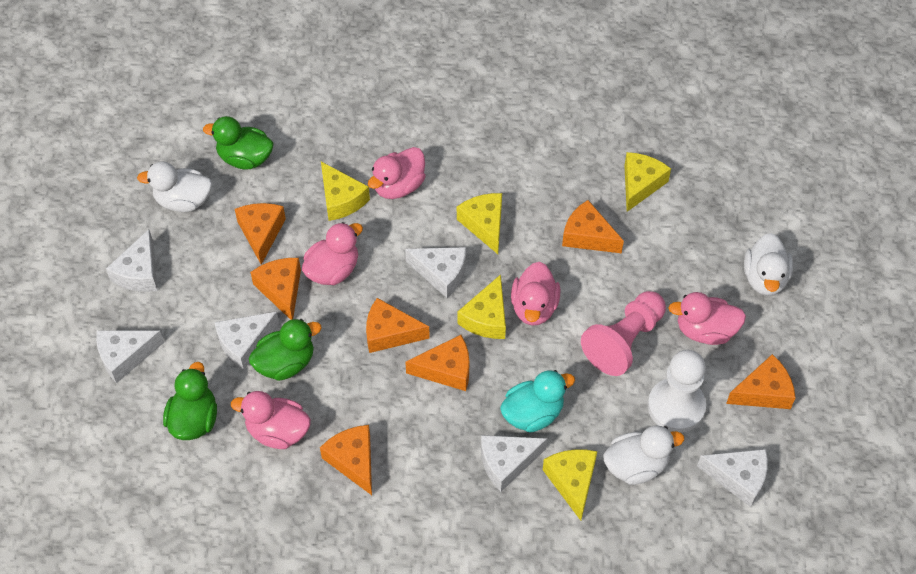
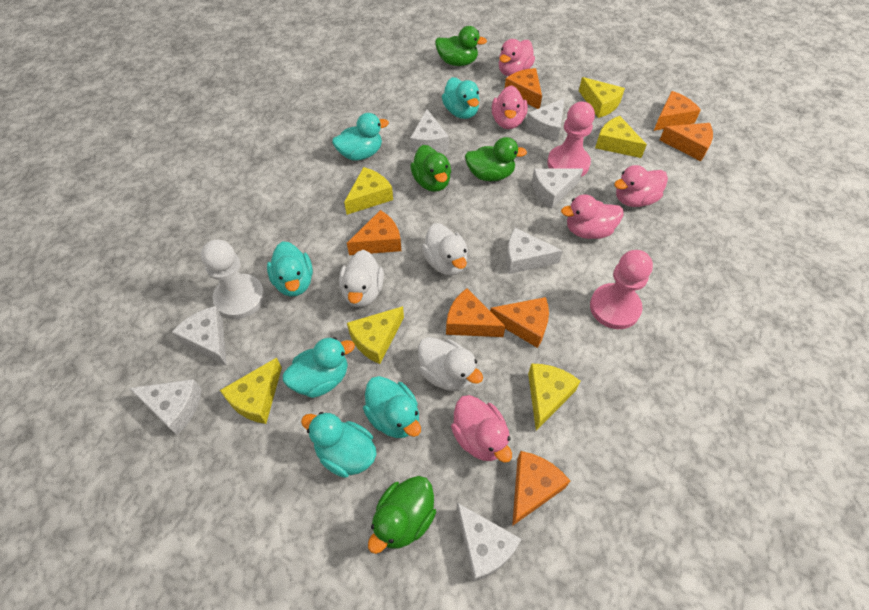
green duck: [163,362,217,440] [203,116,274,170] [249,319,322,381] = 3 -> [368,476,436,554] [410,145,451,192] [435,26,487,66] [465,137,527,181] = 4
pink pawn: [581,291,666,376] = 1 -> [547,101,595,177] [590,250,653,329] = 2
turquoise duck: [500,370,575,432] = 1 -> [267,241,313,297] [283,337,355,398] [301,412,377,478] [332,113,389,160] [363,376,421,438] [442,77,479,119] = 6
white cheese: [96,330,164,383] [106,229,157,292] [214,312,279,370] [405,247,466,298] [481,435,547,492] [697,449,768,507] = 6 -> [129,379,202,435] [172,306,227,366] [410,109,449,152] [457,503,521,582] [506,228,563,274] [525,98,565,141] [532,168,583,209] = 7
yellow cheese: [321,162,370,221] [457,193,502,254] [457,274,506,339] [543,449,597,521] [624,152,671,212] = 5 -> [220,358,282,424] [344,167,393,215] [347,306,404,364] [528,364,581,430] [579,77,625,118] [595,116,647,158] = 6

